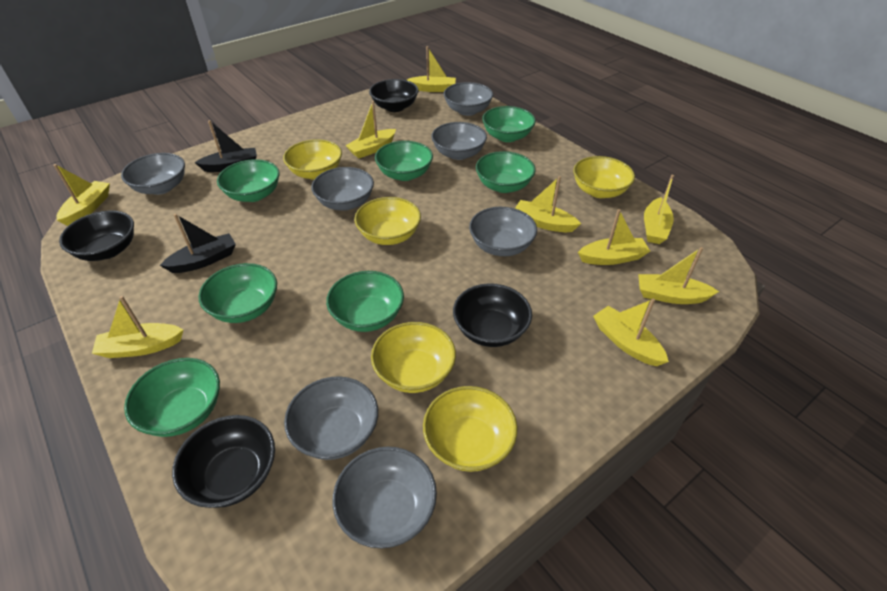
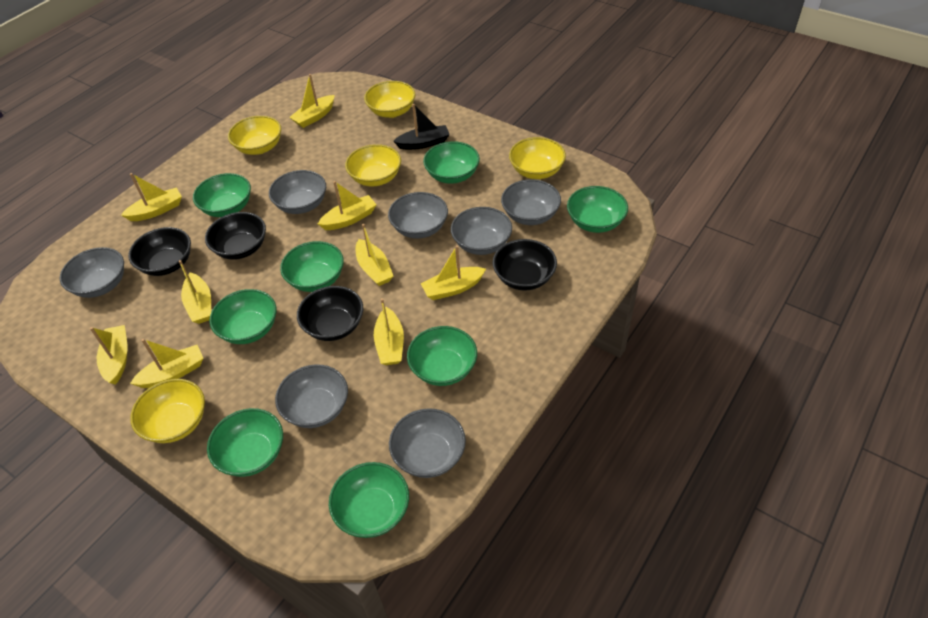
black boat: [160,214,236,273] [194,120,257,172] = 2 -> [393,104,450,150] = 1
green bowl: [124,358,220,437] [198,263,277,323] [217,159,280,202] [326,271,404,332] [375,141,433,181] [476,151,536,193] [482,106,536,142] = 7 -> [193,173,251,217] [207,408,283,477] [209,289,277,344] [280,241,344,292] [329,462,409,538] [407,326,477,386] [423,141,480,184] [567,186,628,233] = 8

